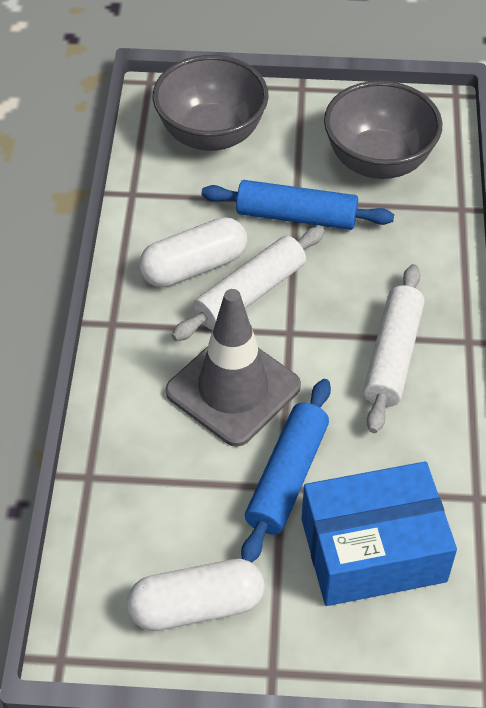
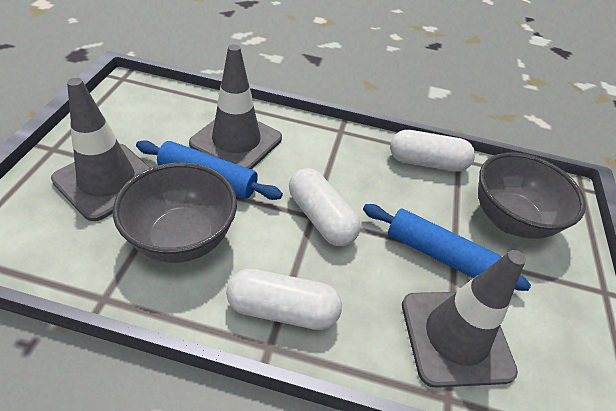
blue box: [301,462,457,606] = 1 -> none = 0
grey traffic cone: [165,289,301,447] = 1 -> [51,78,150,221] [189,44,282,169] [402,250,526,388] = 3
white capsule: [127,559,265,631] [139,217,247,287] = 2 -> [226,269,342,330] [289,168,360,246] [390,130,475,172] = 3
white rolling pin: [172,227,325,341] [363,264,424,433] = 2 -> none = 0

